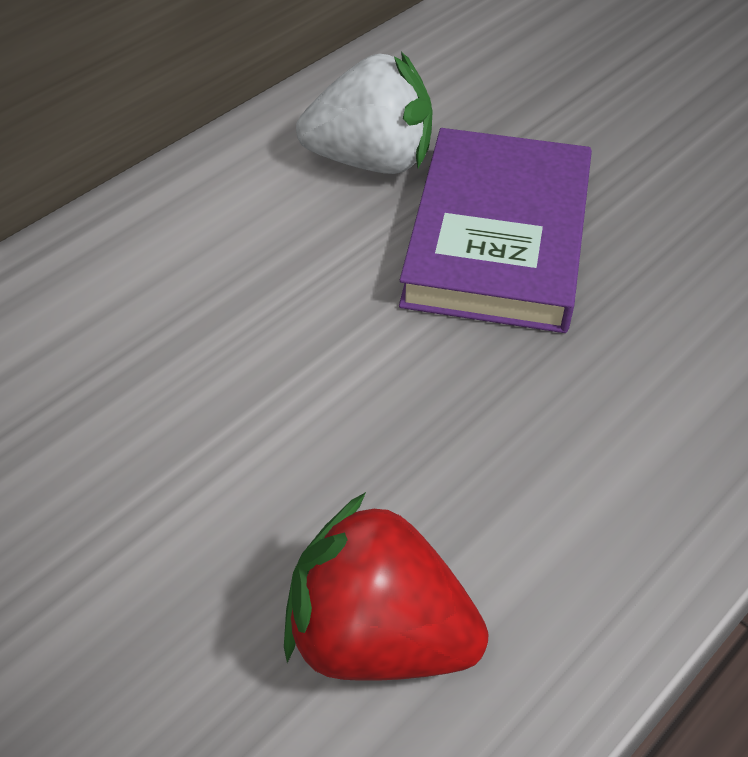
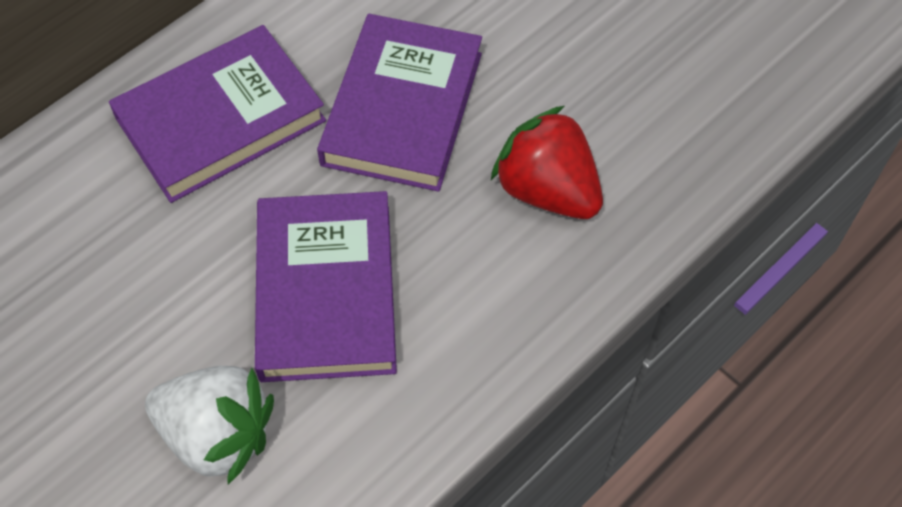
purple book: [399,128,592,333] = 1 -> [109,25,326,203] [255,191,397,382] [317,14,482,192] = 3

